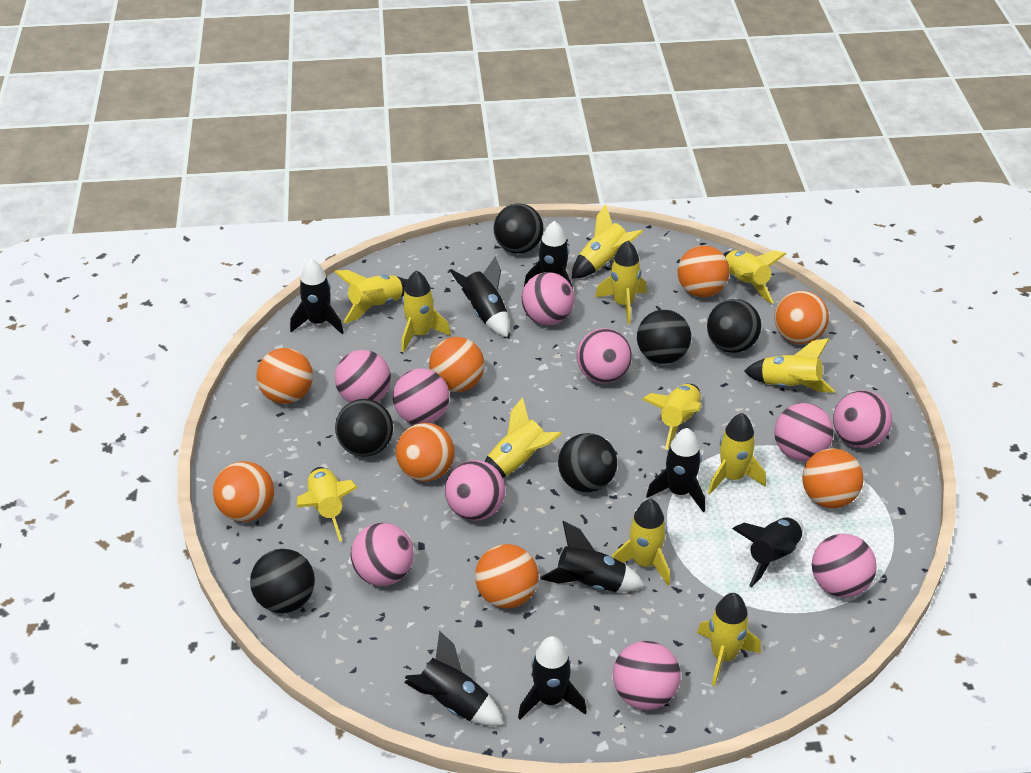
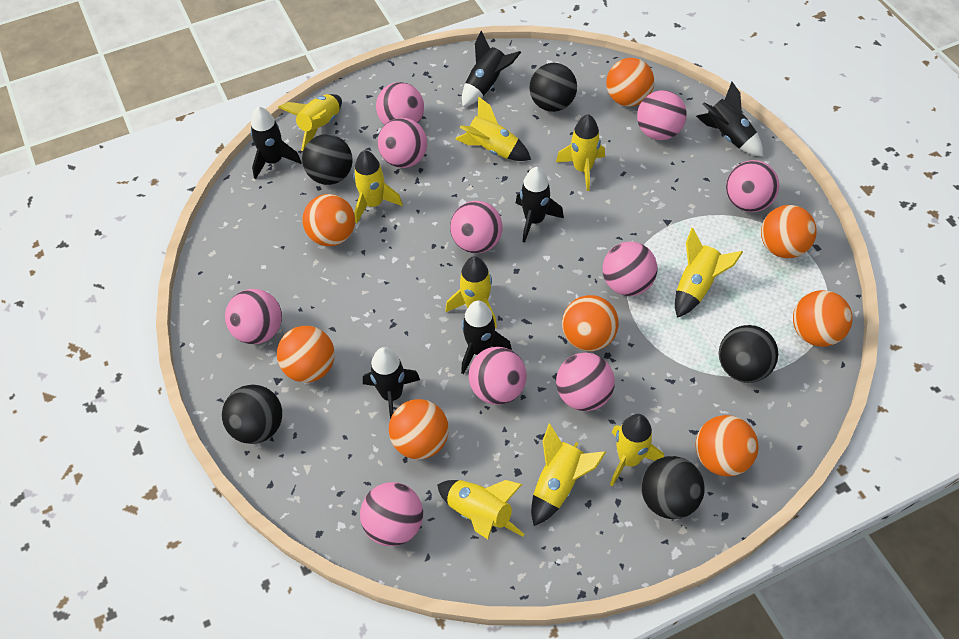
black ball: [250,549,315,613] [335,399,393,457] [494,203,544,254] [558,433,617,492] [637,310,691,364] [707,299,761,353] = 6 -> [222,384,282,444] [302,134,353,185] [529,63,577,112] [641,456,705,519] [719,325,778,383] = 5
black rocket: [290,259,344,334] [404,631,504,726] [450,256,510,338] [518,636,587,719] [524,221,573,289] [540,521,645,592] [646,428,705,512] [732,517,803,587] = 8 -> [251,106,302,179] [363,347,420,419] [461,300,512,374] [462,31,521,107] [516,167,564,243] [696,82,763,156] = 6
yellow rocket: [297,467,358,542] [334,270,407,324] [402,270,451,352] [484,397,562,478] [572,204,643,279] [595,241,647,324] [612,499,670,585] [642,384,702,450] [697,593,761,686] [708,413,766,494] [723,250,786,304] [744,338,835,393] = 12 -> [278,94,342,151] [353,150,403,223] [437,480,525,539] [446,256,497,328] [455,96,531,161] [531,423,606,526] [556,114,605,191] [610,414,664,487] [675,228,743,318] = 9

